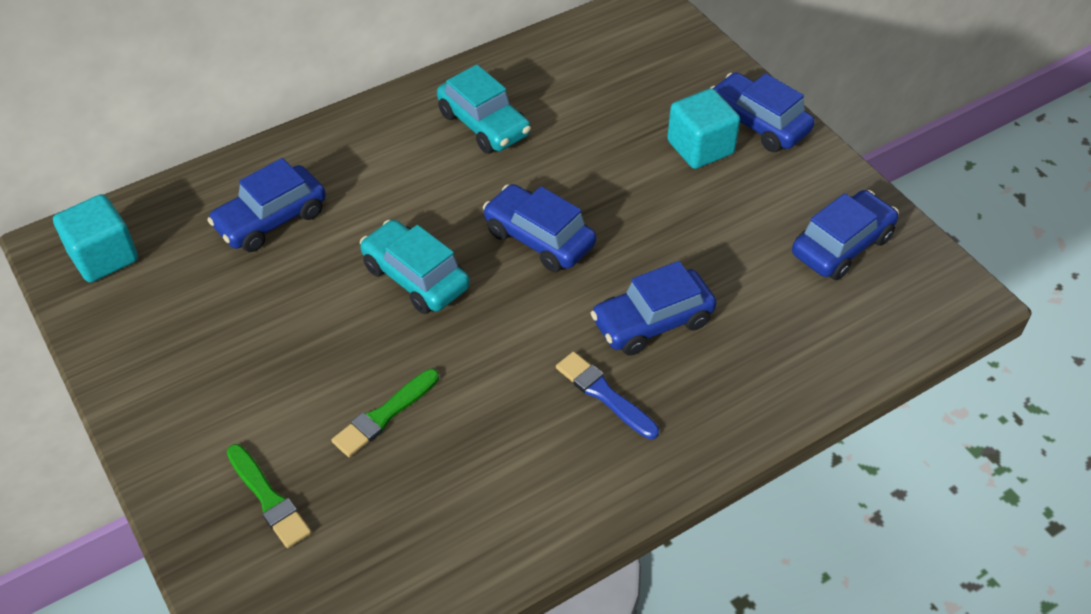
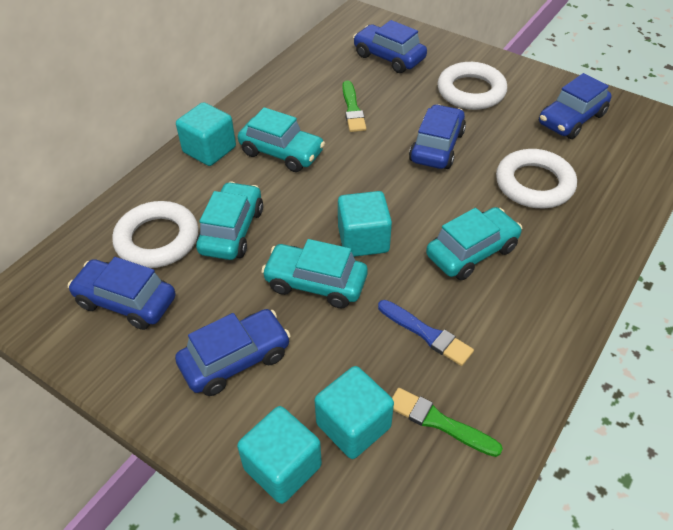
turquoise car: [360,220,470,314] [437,65,531,154] = 2 -> [196,182,263,260] [238,107,325,172] [261,239,368,308] [426,207,522,280] = 4
turquoise cube: [53,194,138,283] [667,88,740,169] = 2 -> [176,102,236,166] [237,406,322,504] [315,366,394,459] [338,191,392,257] = 4
white ring: none = 0 -> [112,201,198,268] [437,62,507,110] [496,149,577,208] = 3

